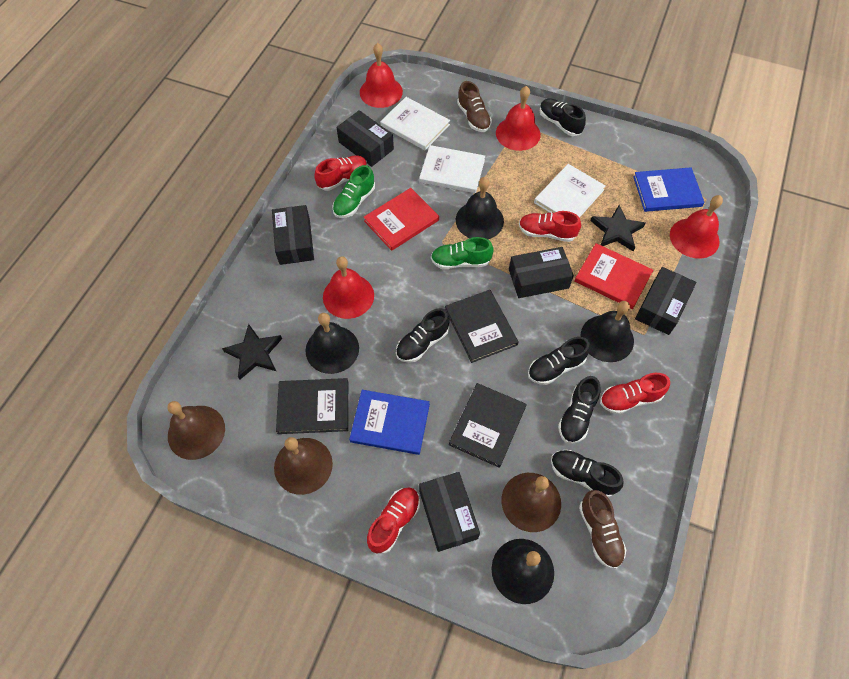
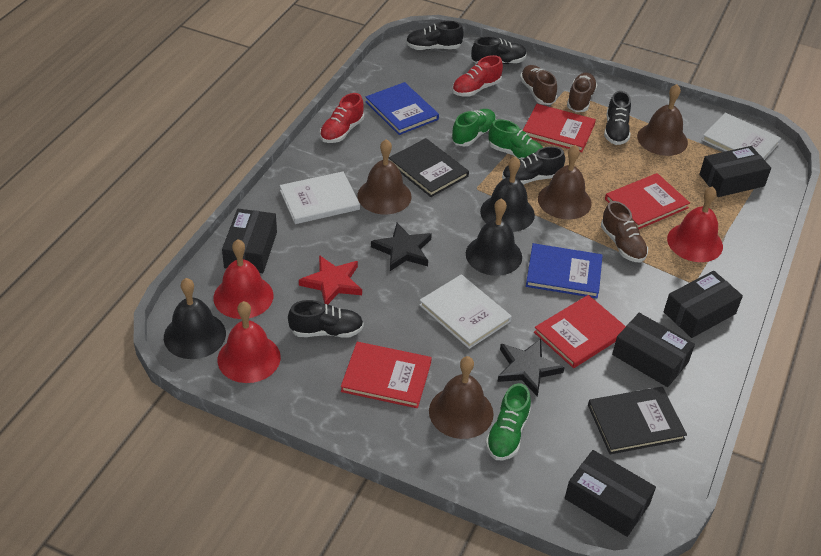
black bell: [305,313,359,374] [456,177,504,239] [492,539,554,604] [580,301,634,362] = 4 -> [164,278,226,359] [466,198,522,276] [480,156,535,232] = 3
black book: [276,378,348,434] [445,290,519,363] [449,383,526,468] = 3 -> [389,138,469,197] [588,387,687,454] = 2
brown bell: [167,401,225,460] [274,437,333,495] [501,473,561,532] = 3 -> [358,139,411,214] [429,356,494,439] [538,145,592,220] [637,84,688,156] = 4
brown shoe: [457,81,492,132] [579,490,626,569] = 2 -> [520,65,557,105] [567,73,597,112] [601,201,648,262] = 3
green shoe: [332,165,375,218] [431,237,494,269] = 2 -> [451,109,496,147] [486,383,531,460] [489,119,543,160] = 3
red bell: [323,256,374,319] [360,43,403,108] [496,86,541,151] [670,195,723,259] = 4 -> [213,239,273,319] [218,301,281,383] [667,186,723,262] = 3
red book: [363,188,439,251] [574,243,653,309] = 2 -> [341,342,432,408] [523,104,596,152] [534,295,626,368] [605,173,690,229] = 4
red shoe: [314,155,367,191] [367,487,420,554] [519,211,581,242] [600,373,670,414] = 4 -> [320,93,364,143] [452,55,503,97] = 2
red star: none = 0 -> [299,255,362,304] = 1

